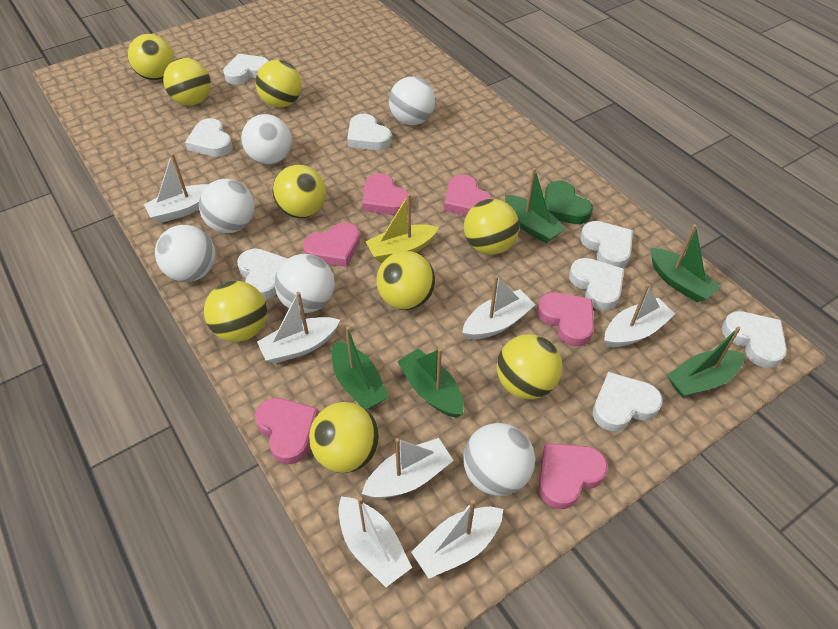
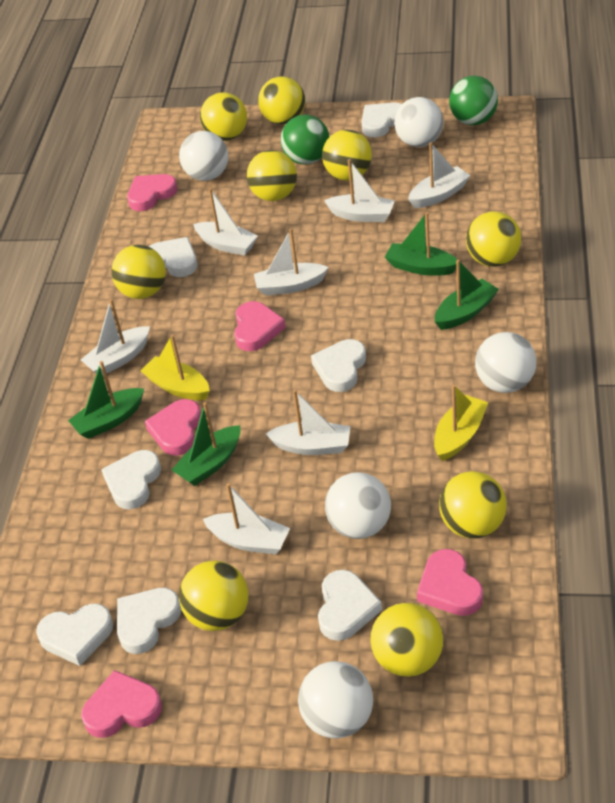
green ball: none = 0 -> [281,115,329,164] [449,76,498,125] = 2
green boat: [332,327,389,410] [397,348,464,418] [505,168,566,243] [651,224,721,303] [667,327,745,398] = 5 -> [68,361,144,439] [172,402,240,486] [385,212,457,276] [435,260,499,330] = 4
green heart: [544,181,593,224] = 1 -> none = 0
pink heart: [255,398,319,464] [303,222,360,267] [362,173,409,215] [444,175,493,216] [537,292,594,346] [539,443,608,509] = 6 -> [81,670,162,738] [127,174,178,211] [145,399,201,456] [234,301,286,351] [417,549,483,616] = 5
white ball: [155,225,215,282] [199,179,255,233] [241,114,292,165] [275,254,335,313] [389,77,435,125] [463,423,535,496] = 6 -> [179,131,228,181] [298,661,373,739] [325,472,391,539] [394,97,443,147] [475,332,536,393] = 5
white heart: [185,118,233,157] [223,54,269,85] [237,248,288,300] [347,114,392,150] [569,258,624,311] [580,221,633,268] [593,372,663,432] [722,311,787,368] = 8 -> [36,603,113,666] [101,450,161,509] [117,588,181,654] [149,237,197,277] [311,339,366,392] [318,570,382,641] [361,102,402,137] = 7
yellow boat: [365,194,439,262] = 1 -> [140,334,210,400] [434,384,488,461] = 2

